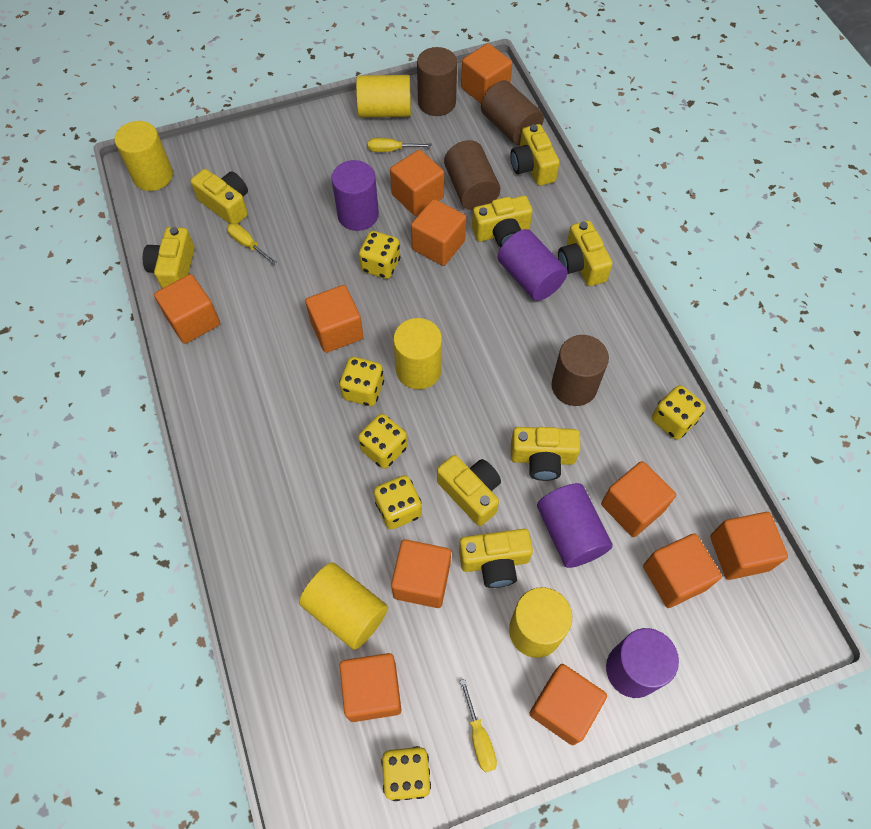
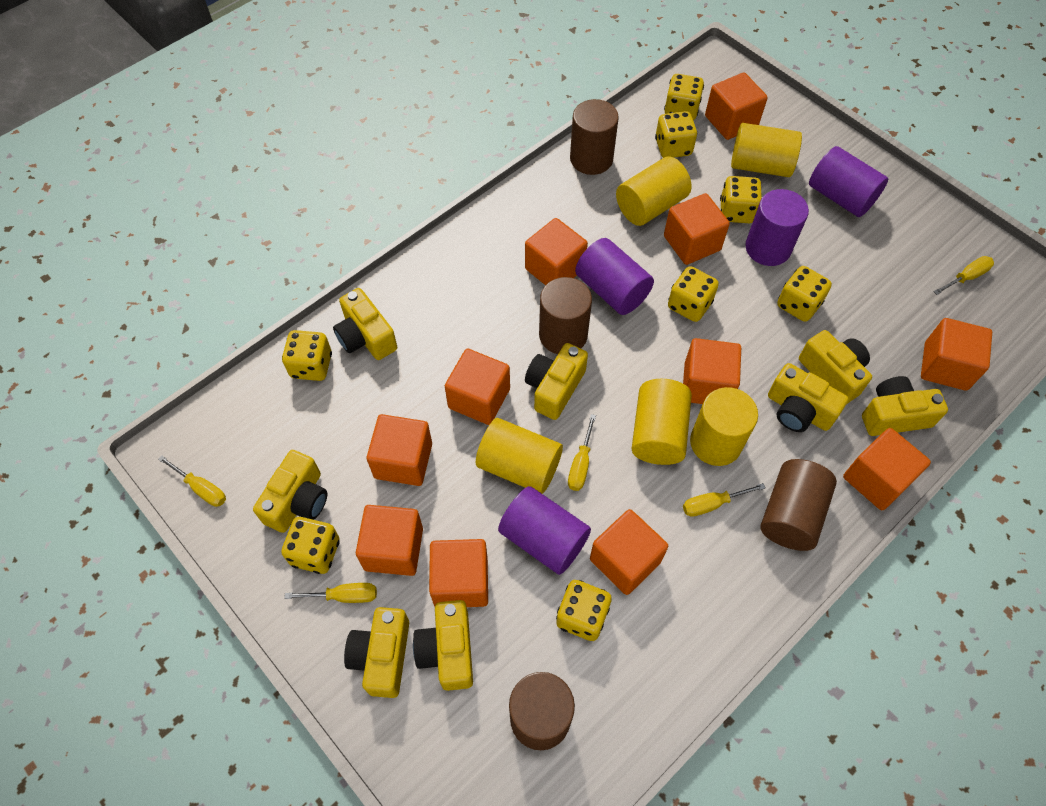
yellow dice: [339,357,384,406] [358,414,407,469] [359,231,400,279] [374,475,422,529] [381,746,431,801] [652,385,706,440] = 6 -> [281,517,340,574] [282,330,332,381] [556,580,612,641] [655,111,697,158] [664,74,704,120] [668,266,719,322] [720,176,762,223] [777,266,832,322] = 8
yellow screwdriver: [227,223,277,265] [368,138,431,152] [460,679,497,773] = 3 -> [158,455,226,507] [284,583,377,603] [568,414,596,491] [683,483,765,517] [934,256,994,295] = 5

